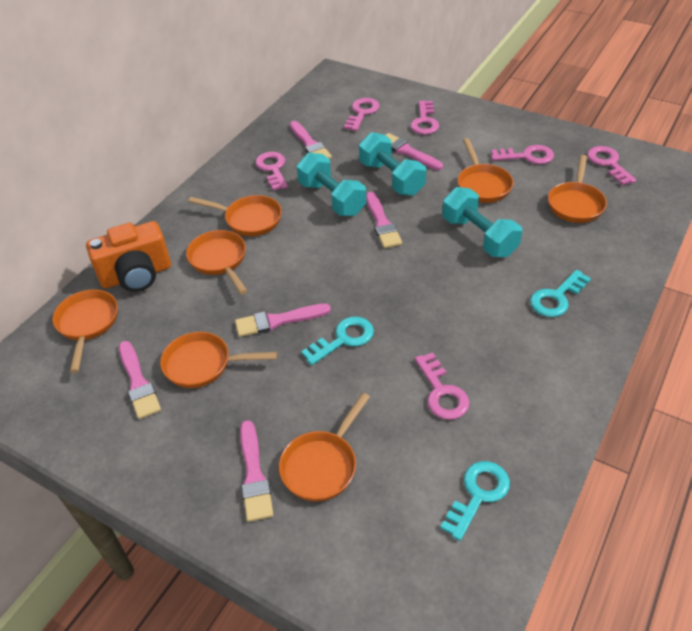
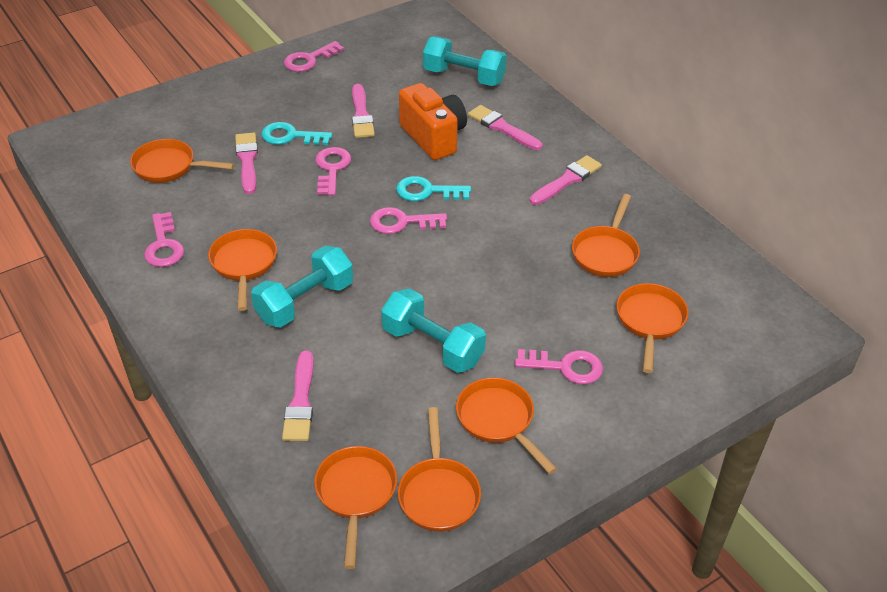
pink brush: [119,341,161,419] [235,304,331,337] [240,420,274,522] [290,121,332,159] [366,192,402,249] [386,133,443,170] = 6 -> [235,133,258,194] [282,351,314,441] [352,84,375,138] [468,105,542,150] [530,155,602,205] = 5
pink key: [255,152,288,191] [344,98,380,131] [410,100,439,135] [415,352,470,420] [491,145,554,164] [587,146,636,185] = 6 -> [144,212,184,267] [284,41,344,72] [316,147,351,196] [370,207,447,234] [515,349,603,384] = 5
turquoise key: [301,317,374,365] [441,461,510,541] [530,270,591,317] = 3 -> [262,122,332,145] [396,176,471,201] = 2

